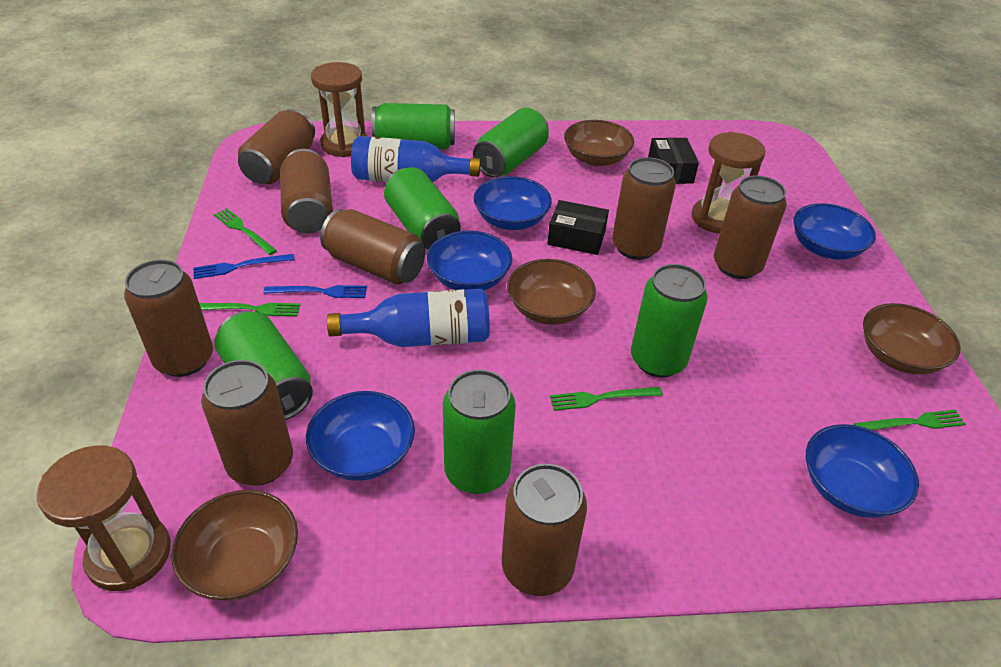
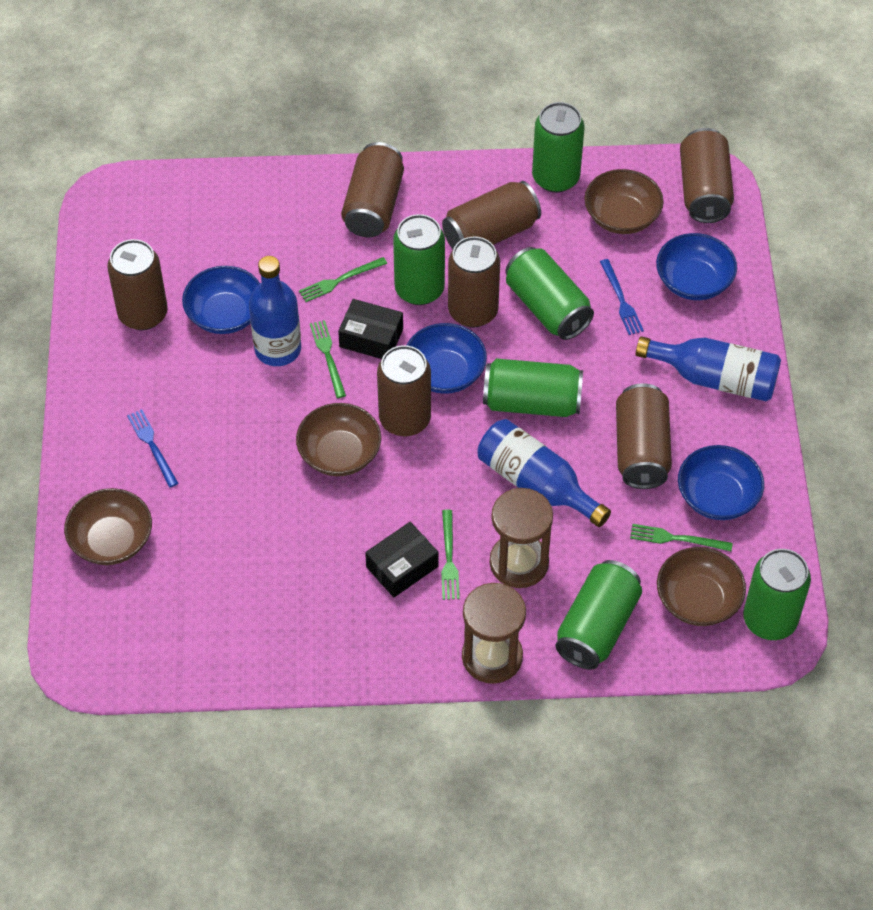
blue bottle: [327,289,490,347] [351,136,481,182] = 2 -> [249,256,301,366] [477,419,611,527] [636,336,781,401] = 3
blue bowl: [306,391,415,481] [427,230,512,291] [474,176,552,230] [793,203,876,260] [806,424,919,518] = 5 -> [182,266,260,334] [406,323,487,394] [656,233,737,300] [678,445,764,520] = 4
brown can: [124,259,213,377] [201,360,293,485] [238,109,315,184] [280,149,333,234] [320,209,425,285] [502,464,587,596] [612,157,676,260] [714,175,787,279] = 8 -> [107,239,168,330] [341,142,404,237] [377,345,431,436] [442,181,541,249] [448,236,500,327] [616,383,672,489] [680,128,734,223] = 7
brown hourglass: [36,445,171,591] [311,62,368,157] [692,132,766,233] = 3 -> [462,583,526,684] [490,488,553,588] = 2

